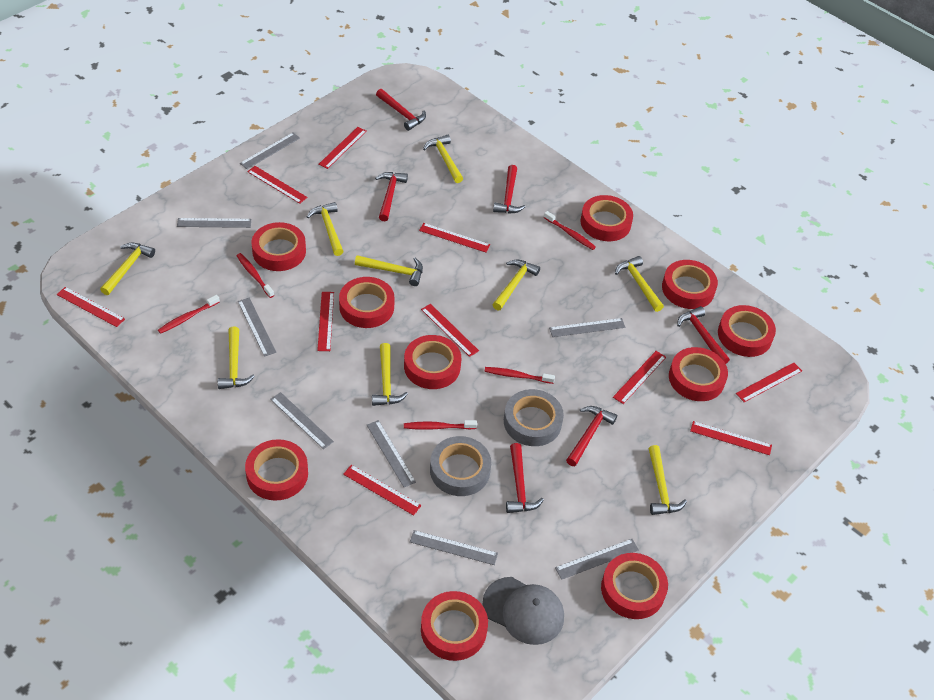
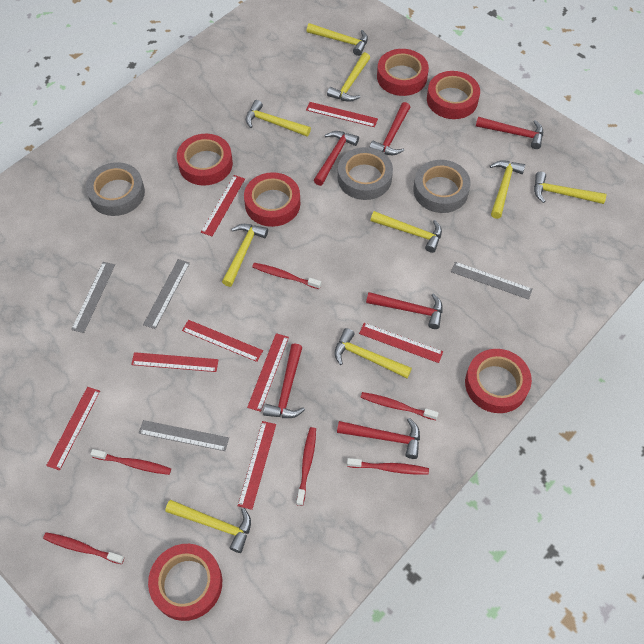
grey cap: [483,577,564,645] = 1 -> none = 0
grey ruler: [177,218,251,228] [238,298,276,357] [240,132,300,169] [270,392,334,449] [367,420,416,487] [410,530,498,565] [549,318,625,337] [555,539,639,580] = 8 -> [71,262,115,333] [139,420,229,451] [143,259,190,329] [451,262,533,300] = 4
grey tape: [430,436,491,496] [504,389,564,446] = 2 -> [86,162,145,216] [338,147,393,200] [413,160,471,213] = 3
red ruler: [57,287,125,327] [247,166,308,204] [317,292,334,351] [318,127,367,169] [343,465,422,516] [419,223,490,252] [421,304,479,357] [613,351,666,404] [690,421,772,455] [736,363,802,402] = 10 -> [46,387,100,470] [131,352,219,372] [182,320,263,362] [201,175,245,236] [238,421,276,510] [247,333,289,412] [306,102,378,127] [359,323,443,363] = 8
red tape: [245,439,308,501] [251,222,306,271] [339,277,395,328] [404,335,461,389] [421,591,488,661] [580,195,633,241] [601,553,668,619] [662,260,718,309] [669,347,728,401] [718,305,776,357] = 10 -> [148,544,222,621] [177,134,233,186] [244,172,300,227] [377,49,429,96] [427,71,480,119] [465,349,532,413] = 6
red toothbrush: [158,295,220,334] [236,253,274,298] [404,420,477,430] [484,367,555,384] [544,211,596,250] = 5 -> [43,532,124,564] [91,449,171,475] [252,263,321,289] [296,427,316,506] [347,458,429,475] [360,392,439,420] = 6

